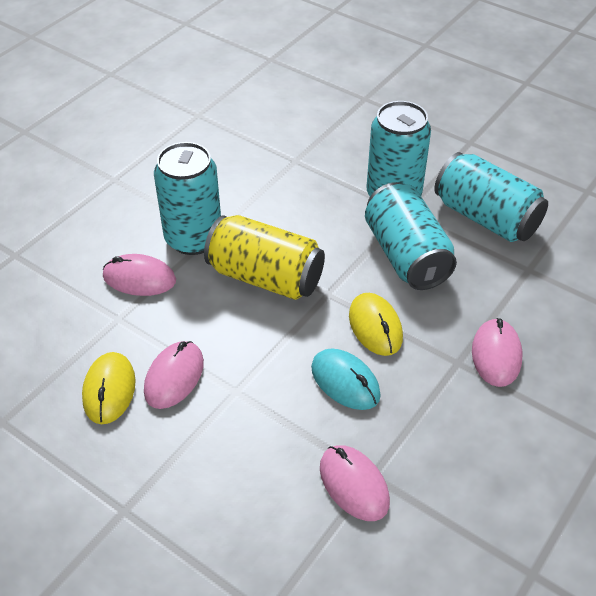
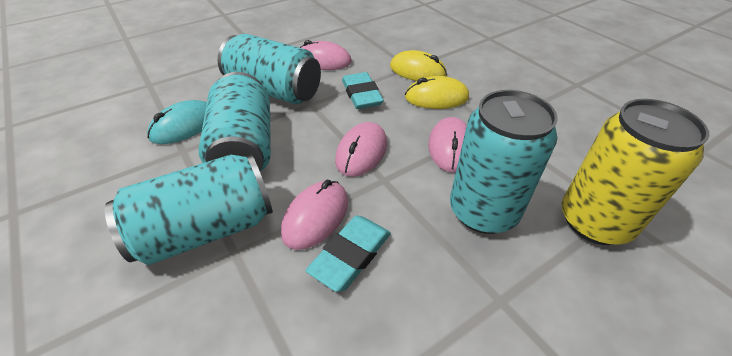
turquoise eraser: none = 0 -> [306,215,391,292] [342,72,384,109] = 2

